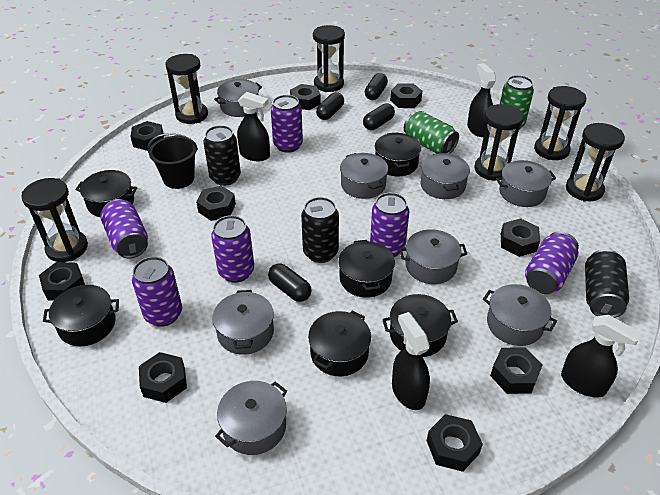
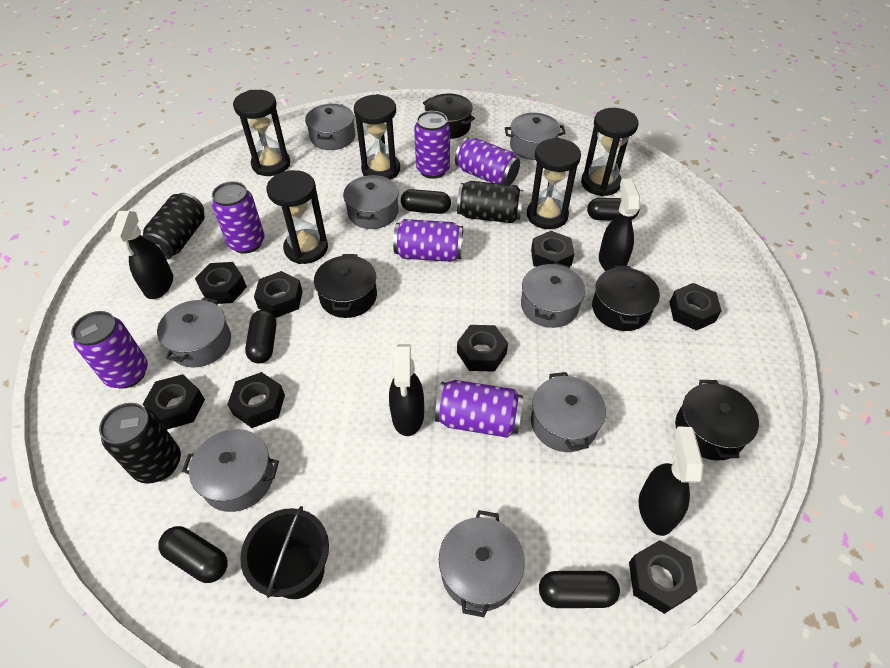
black capsule: [268,263,311,302] [316,92,344,120] [363,103,395,130] [365,73,388,100] = 4 -> [158,526,228,583] [245,310,277,364] [401,189,451,214] [539,571,620,608] [587,198,640,220] = 5
black hourglass: [21,178,88,262] [165,54,208,124] [313,25,345,92] [474,104,524,180] [534,86,586,160] [566,123,625,202] = 6 -> [233,90,290,176] [267,170,328,264] [354,94,400,180] [527,138,581,229] [581,108,638,196] = 5
black nut: [39,262,85,301] [130,121,164,151] [139,352,187,403] [196,186,236,221] [290,84,320,110] [390,83,422,108] [427,414,483,472] [490,347,542,394] [501,218,540,257] = 9 -> [143,374,205,430] [195,262,247,304] [227,372,285,428] [254,271,303,318] [457,325,508,372] [531,231,574,267] [629,540,698,614] [669,283,722,331] = 8
black pot: [43,285,119,346] [75,170,137,217] [308,311,371,376] [338,240,395,298] [375,132,421,176] [382,294,458,357] = 6 -> [314,254,377,318] [423,94,475,139] [592,265,660,331] [675,380,759,461] = 4
green can: [404,111,459,154] [500,75,534,130] = 2 -> none = 0

